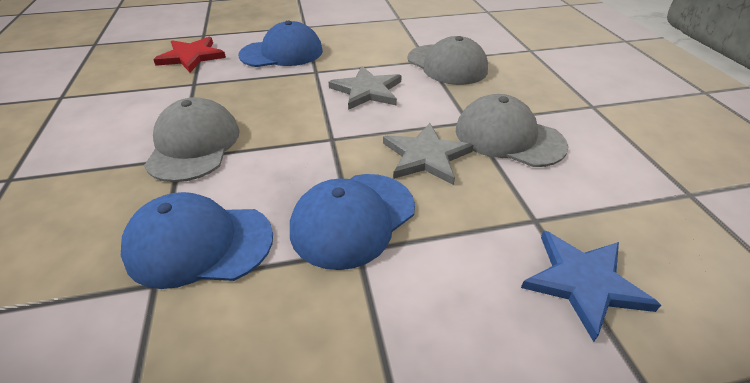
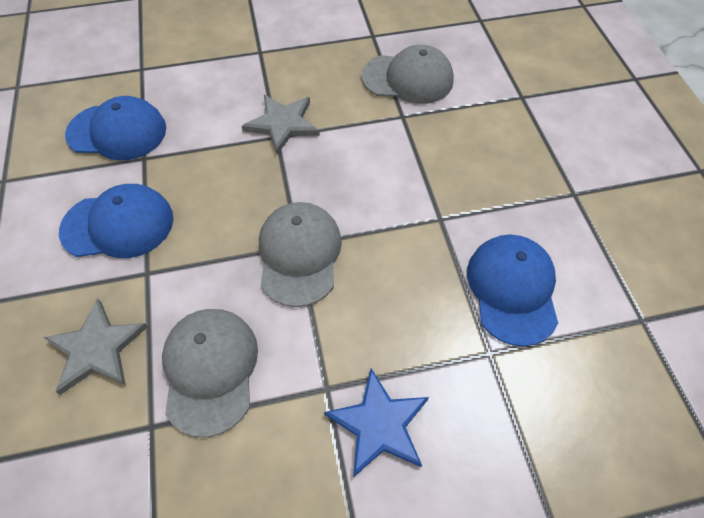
red star: [153,37,226,72] = 1 -> none = 0

